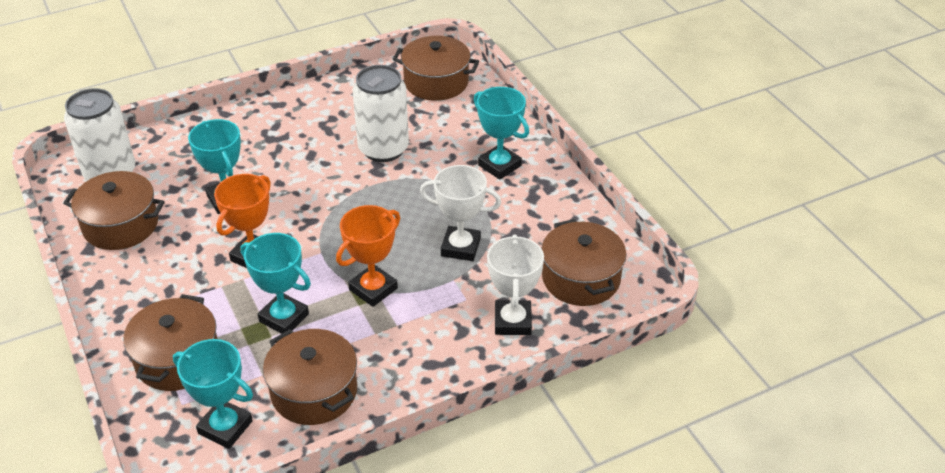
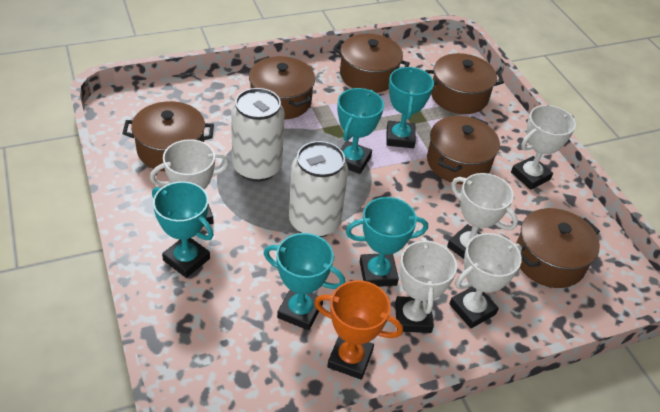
brown pot: [63,171,165,250] [123,294,217,391] [263,329,357,425] [393,36,479,101] [542,219,627,306] = 5 -> [122,101,214,171] [249,56,315,119] [333,34,410,93] [425,53,504,114] [427,116,500,184] [516,208,600,288] = 6
orange trophy: [214,174,271,268] [336,205,400,307] = 2 -> [314,280,403,380] = 1
turquoise trophy: [173,339,253,449] [188,119,241,214] [241,233,311,334] [474,87,529,180] = 4 -> [152,181,214,278] [264,233,345,330] [337,88,384,174] [346,197,428,287] [386,67,434,148] = 5
white trophy: [420,165,501,261] [487,234,544,335] = 2 -> [150,139,229,224] [395,238,457,333] [447,173,518,259] [449,233,522,328] [511,105,576,190] = 5

